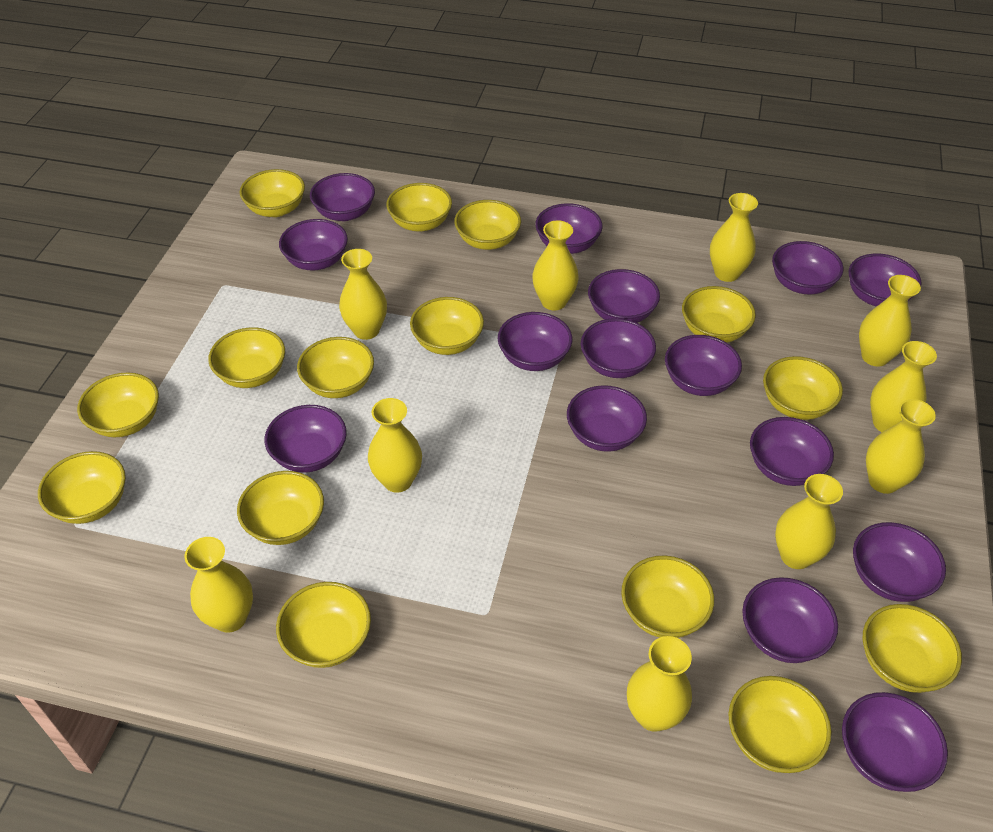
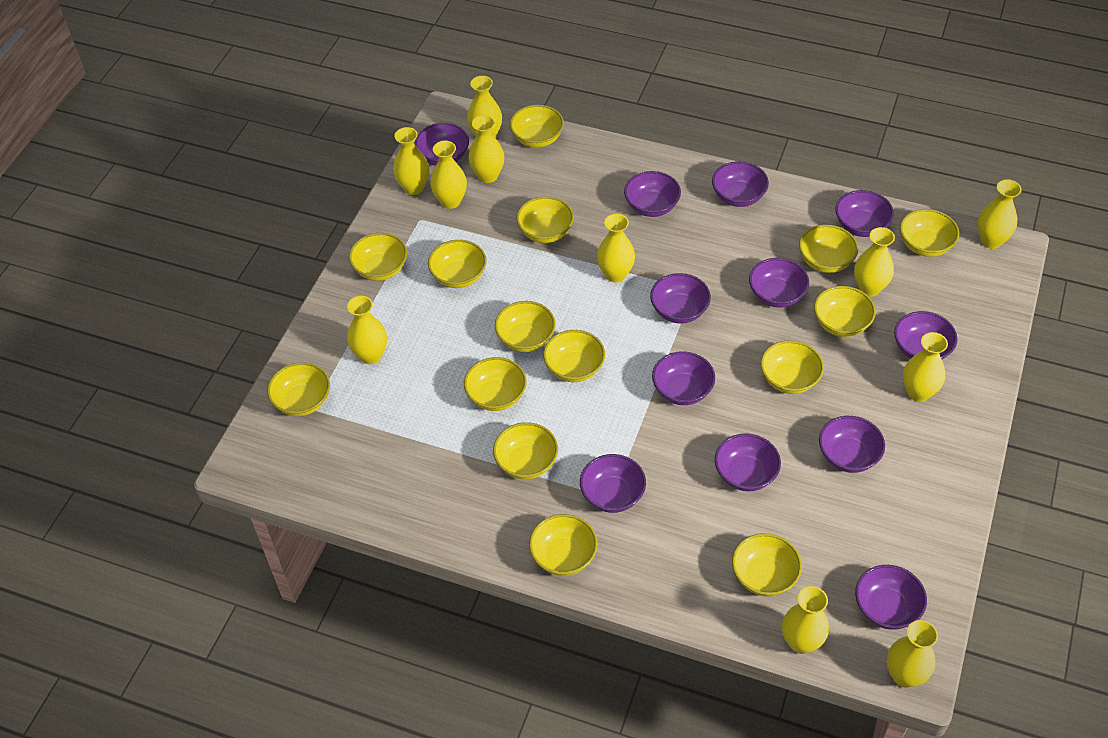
purple bowl: [264,405,347,473] [279,219,348,270] [310,173,375,221] [498,312,572,371] [535,203,603,254] [567,385,647,452] [581,318,656,378] [588,269,660,323] [665,335,742,396] [742,577,838,663] [750,417,834,486] [772,241,844,294] [842,692,948,792] [848,253,921,307] [853,522,946,602] = 15 -> [414,123,469,166] [580,454,646,513] [624,171,681,217] [650,273,711,324] [652,351,715,405] [712,161,769,207] [715,433,781,491] [749,258,809,308] [819,416,885,473] [836,190,894,237] [855,565,927,630] [894,311,957,359] = 12
yellow vase: [184,537,253,633] [339,249,387,340] [368,398,422,493] [532,220,579,311] [627,636,692,732] [710,193,758,282] [775,474,843,569] [859,275,921,367] [866,399,936,494] [870,341,937,432] = 10 -> [347,296,387,364] [393,127,429,195] [430,141,467,209] [467,76,502,138] [468,115,504,183] [597,214,635,282] [782,586,829,654] [854,227,895,297] [887,620,938,688] [903,332,948,402] [977,180,1022,249] = 11

